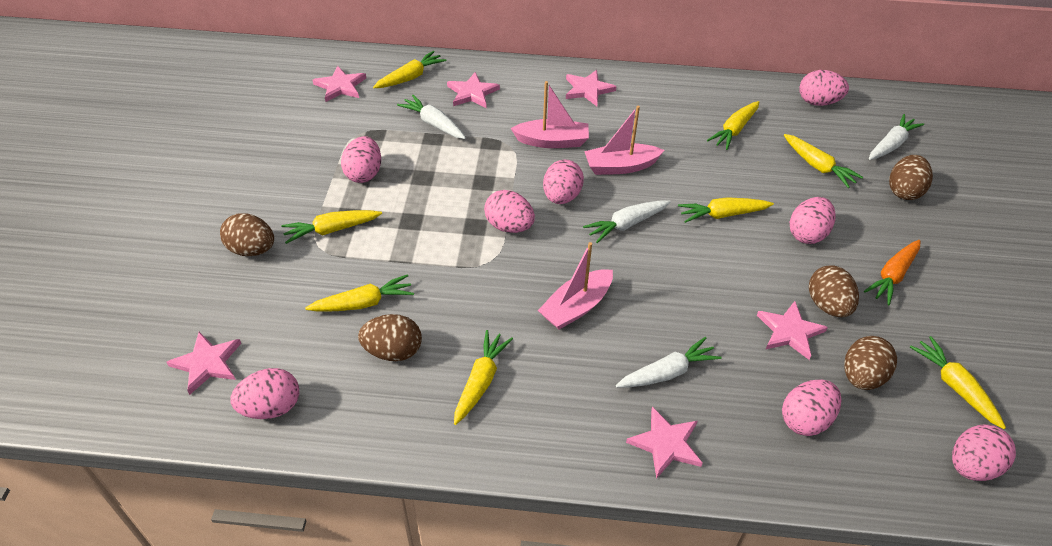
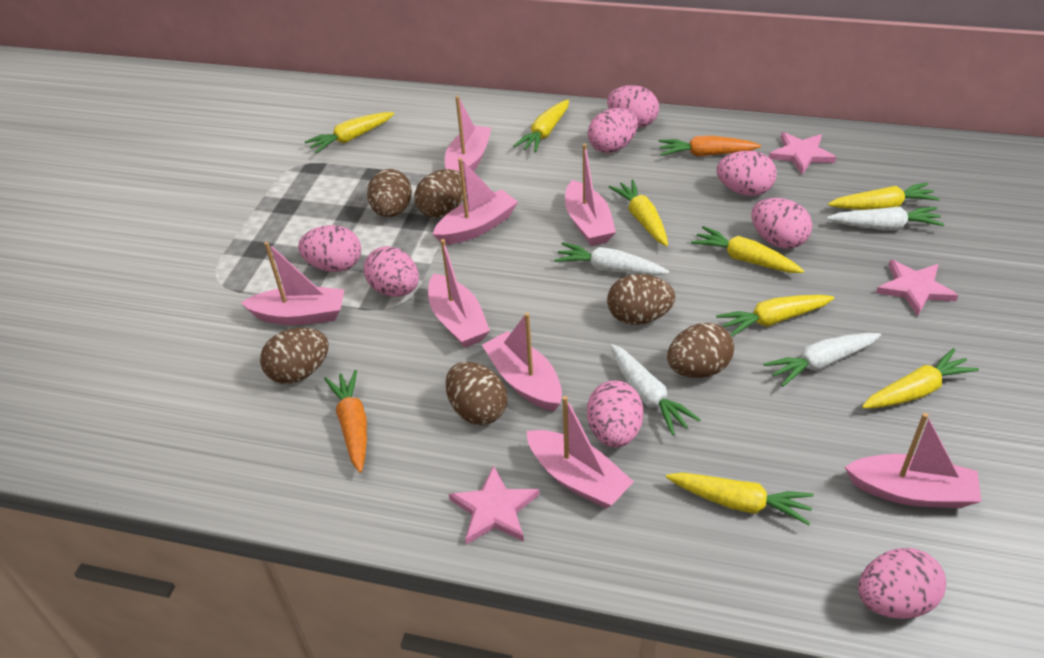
brown egg: [220,213,274,256] [358,314,422,361] [809,265,859,317] [844,336,897,390] [889,155,933,200] = 5 -> [260,328,329,384] [367,169,412,217] [414,169,466,218] [446,362,507,425] [607,274,675,325] [667,323,734,378] = 6
orange carrot: [864,240,921,305] = 1 -> [324,370,367,473] [658,136,761,157] = 2
pink boat: [510,81,589,148] [538,242,613,330] [584,106,664,175] = 3 -> [241,242,345,325] [428,239,490,348] [433,158,518,245] [445,96,492,177] [482,313,562,411] [526,396,634,508] [565,143,616,246] [845,413,982,508] = 8
pink star: [166,332,241,395] [313,66,366,102] [447,72,500,108] [566,70,617,106] [626,407,703,479] [757,301,828,360] = 6 -> [449,465,539,544] [769,132,836,174] [876,260,958,316] = 3

